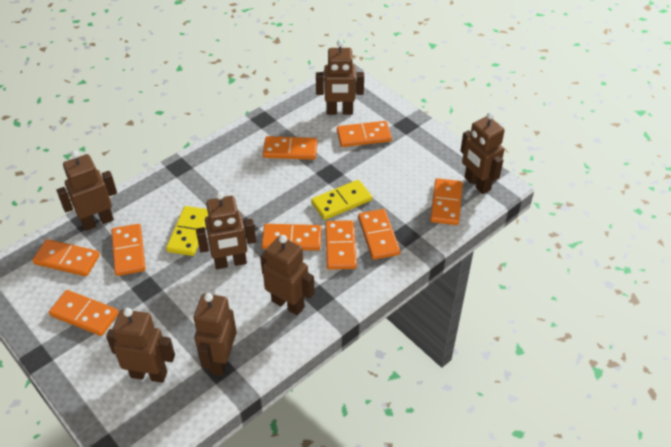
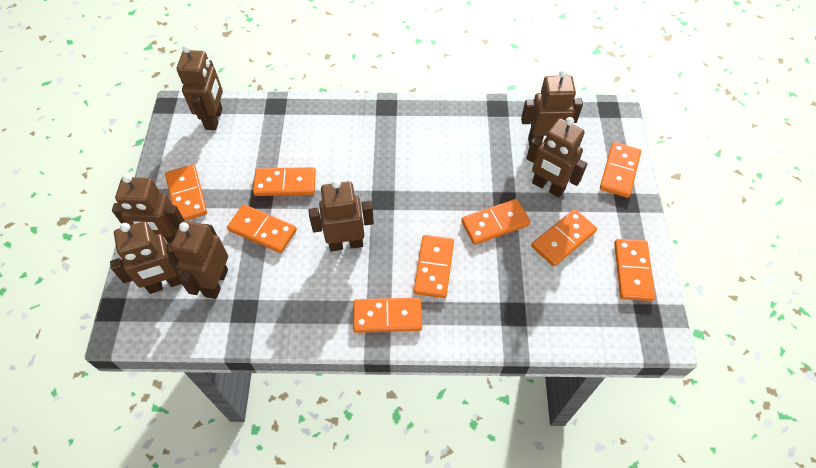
yellow domino: [166,206,208,256] [311,180,372,220] = 2 -> none = 0

